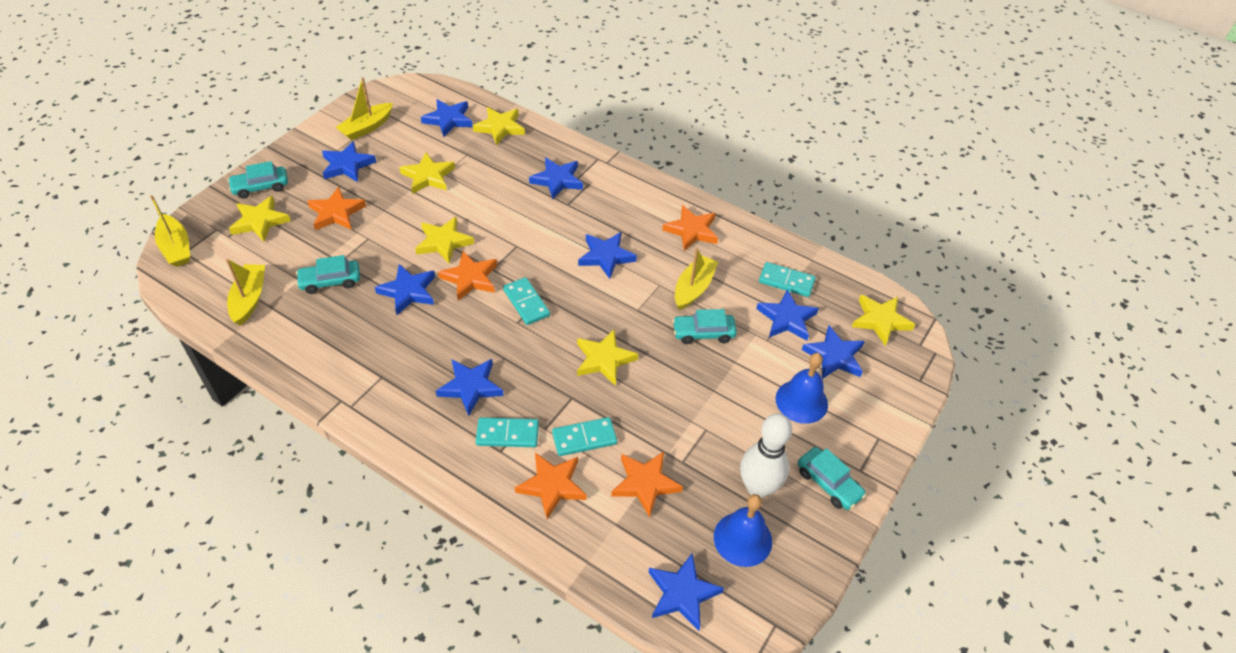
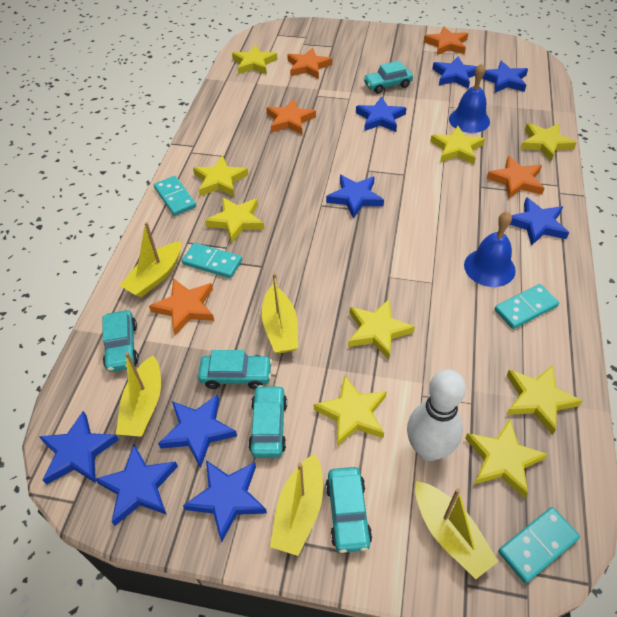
turquoise car: [228,161,288,199] [296,255,360,294] [672,309,737,344] [798,447,866,510] = 4 -> [103,310,139,372] [198,350,272,389] [248,385,287,458] [326,467,372,553] [363,61,413,94] = 5
yellow boat: [150,195,190,267] [226,259,265,326] [336,77,393,140] [675,248,718,310] = 4 -> [116,352,161,437] [119,222,181,297] [262,273,298,353] [270,454,323,556] [415,481,499,579] = 5
yellow star: [229,196,291,242] [399,153,455,194] [415,217,474,263] [473,107,525,145] [577,330,639,386] [852,295,915,346] = 6 -> [193,156,248,197] [205,197,264,243] [232,45,278,74] [314,375,387,447] [348,299,415,360] [430,126,485,164] [465,419,548,498] [506,365,583,435] [520,123,577,161] = 9

